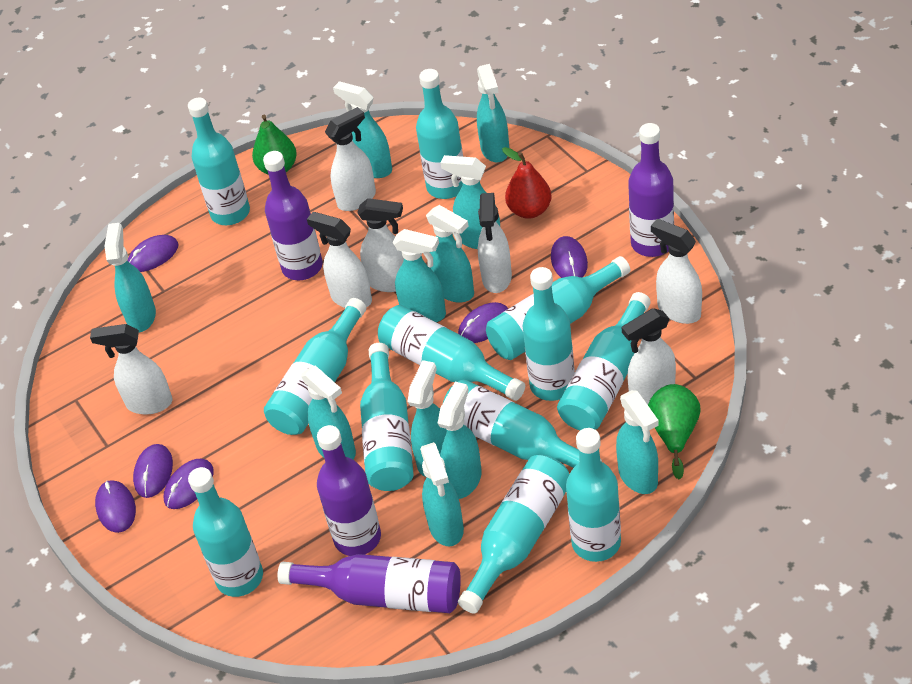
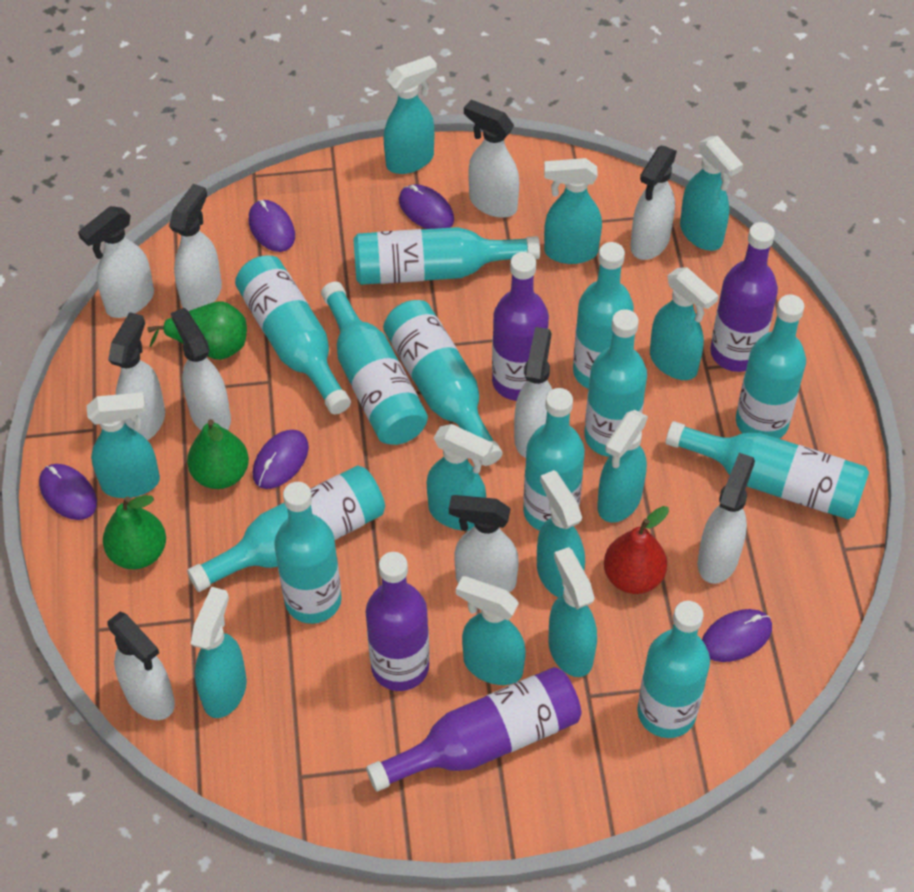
green pear: [252,115,297,175] [648,384,700,479] = 2 -> [103,495,166,569] [147,301,247,360] [187,419,249,489] = 3
purple mouse: [95,480,136,533] [128,235,178,272] [133,444,173,498] [164,459,214,509] [458,302,508,343] [551,236,588,278] = 6 -> [39,464,97,520] [249,200,295,252] [253,430,309,489] [399,184,454,229] [702,609,772,662] = 5
white spray bottle: [90,324,172,414] [307,212,372,308] [325,107,376,211] [357,198,404,292] [478,193,512,293] [622,308,676,405] [651,219,702,324] = 7 -> [78,206,154,318] [107,612,175,720] [108,312,165,440] [169,184,222,311] [171,308,231,431] [449,495,519,592] [464,100,519,218] [514,327,552,458] [630,146,677,260] [697,453,755,584] = 10

